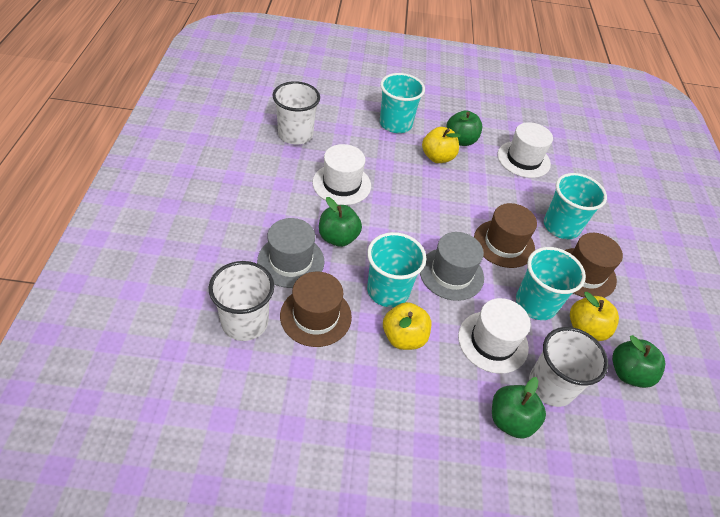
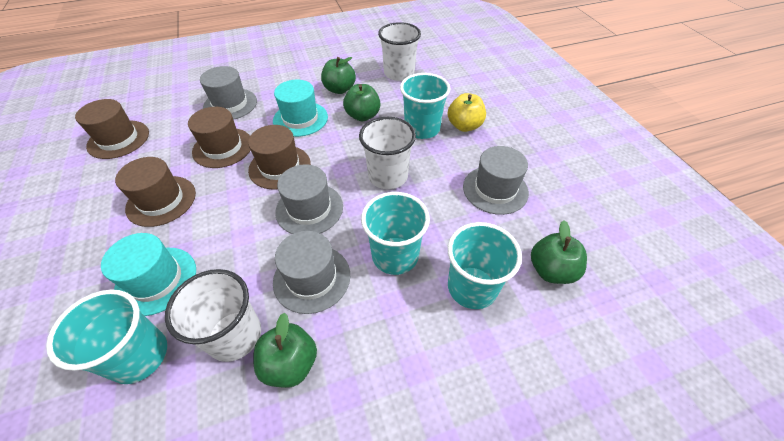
brown hat: [280,272,352,347] [474,203,537,268] [565,233,623,298] = 3 -> [75,99,149,159] [115,157,196,227] [188,107,251,168] [248,125,311,190] = 4
grey hat: [257,218,324,288] [420,232,484,301] = 2 -> [200,66,257,120] [273,231,350,314] [275,165,343,234] [463,146,529,215] = 4
turquoise hat: none = 0 -> [101,233,196,316] [273,80,328,137] = 2
white hat: [313,144,371,205] [458,298,531,374] [497,122,553,178] = 3 -> none = 0
yellow apple: [383,302,431,350] [422,127,461,163] [570,292,619,341] = 3 -> [448,93,486,132] = 1

